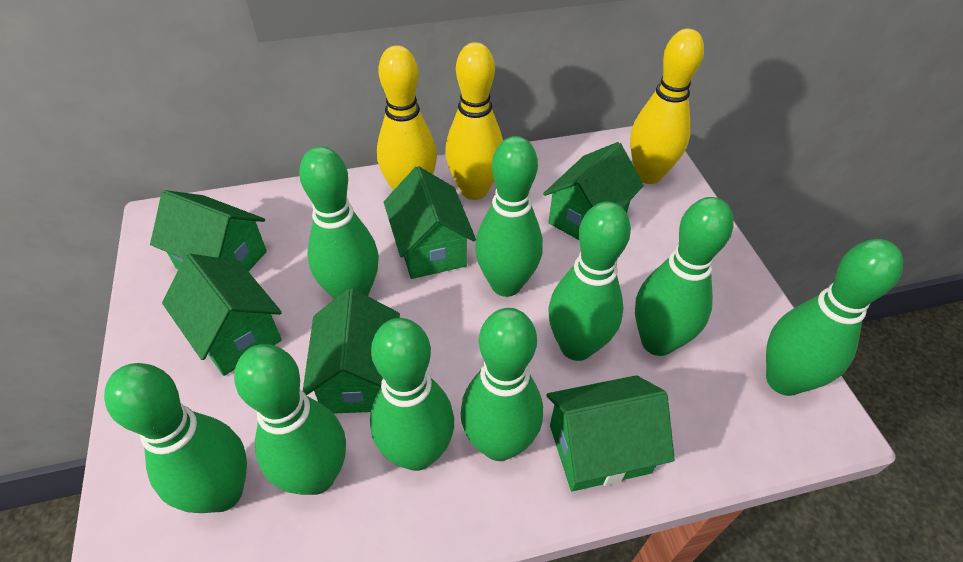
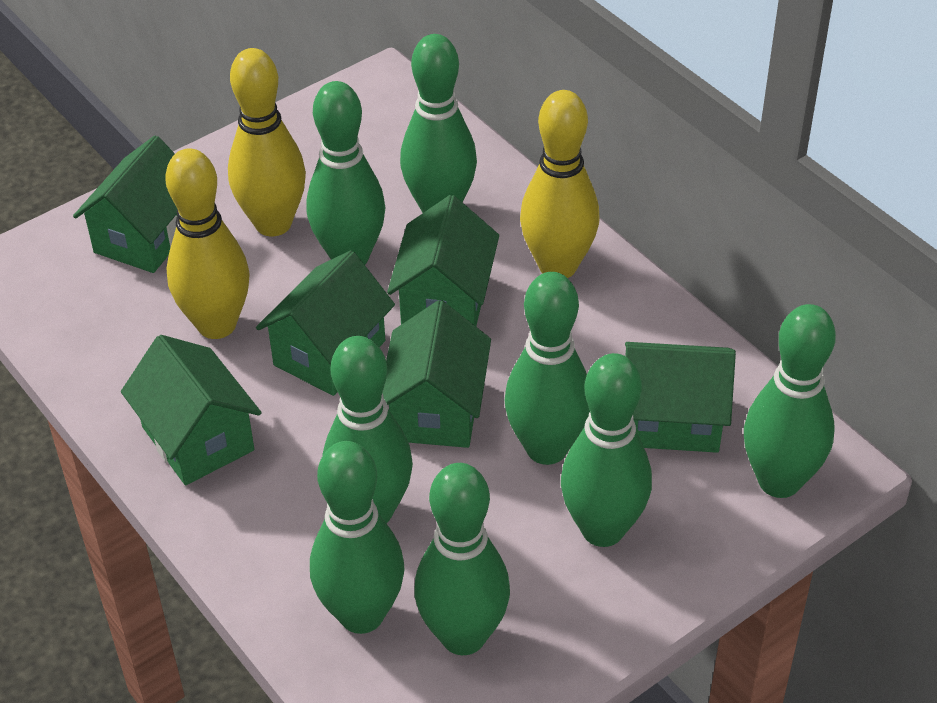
green bowling pin: [104,363,247,513] [234,344,346,495] [299,146,379,299] [370,318,454,471] [460,308,543,461] [475,136,543,297] [548,202,631,361] [635,197,734,356] [766,239,903,396] = 9 -> [307,81,386,265] [310,441,405,634] [323,336,413,523] [400,34,477,213] [414,463,510,655] [505,272,590,465] [561,353,652,547] [744,304,836,498] = 8

